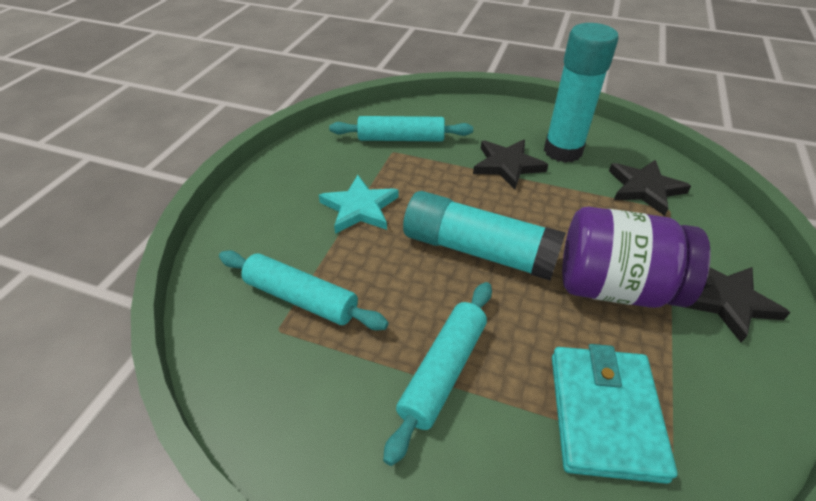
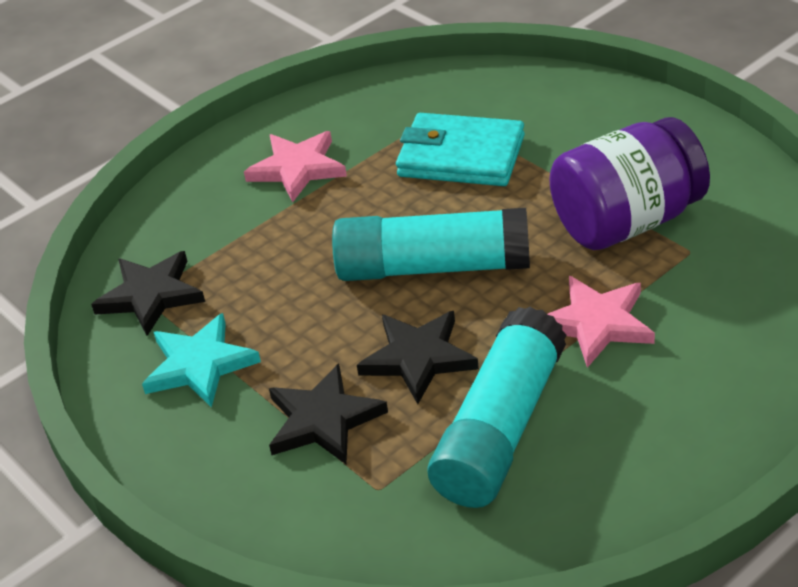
pink star: none = 0 -> [244,131,347,202] [547,276,655,368] = 2
turquoise rolling pin: [219,250,389,331] [329,116,473,142] [383,282,492,466] = 3 -> none = 0

